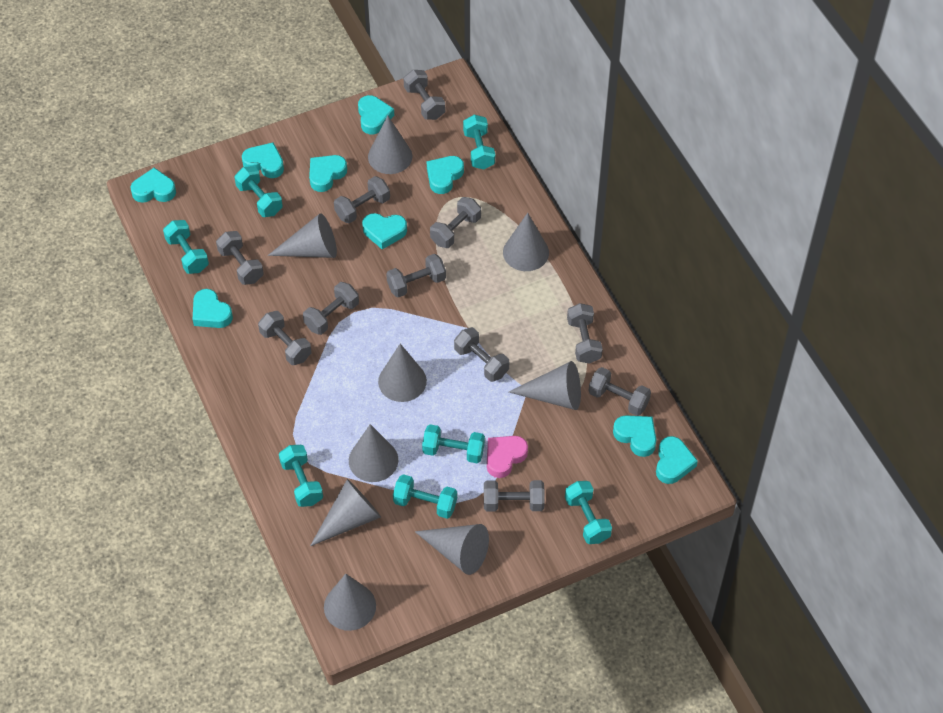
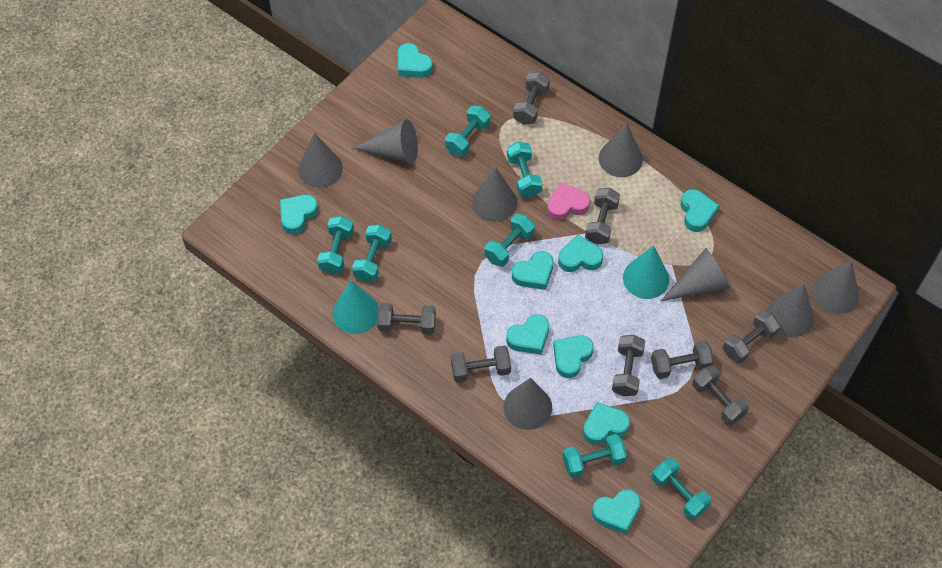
grey cone: [268,213,337,258] [310,479,381,546] [324,574,376,631] [349,424,398,482] [368,116,412,174] [378,344,427,402] [415,524,489,575] [503,213,549,271] [509,361,581,410] = 9 -> [298,133,343,188] [352,119,418,164] [472,167,517,222] [504,378,552,430] [599,123,643,177] [661,248,730,301] [767,284,814,337] [812,261,859,314] = 8
grey dumbbell: [216,231,264,285] [258,311,311,365] [303,282,359,335] [334,176,390,223] [386,254,446,297] [403,70,445,120] [430,197,481,248] [454,327,509,382] [484,480,545,511] [567,303,603,364] [588,367,651,416] = 11 -> [377,303,436,335] [451,345,511,382] [513,72,550,125] [585,188,620,244] [612,335,645,396] [651,340,714,379] [692,365,749,425] [723,310,780,363] = 8
turquoise cone: none = 0 -> [333,281,379,334] [623,245,669,299] = 2

